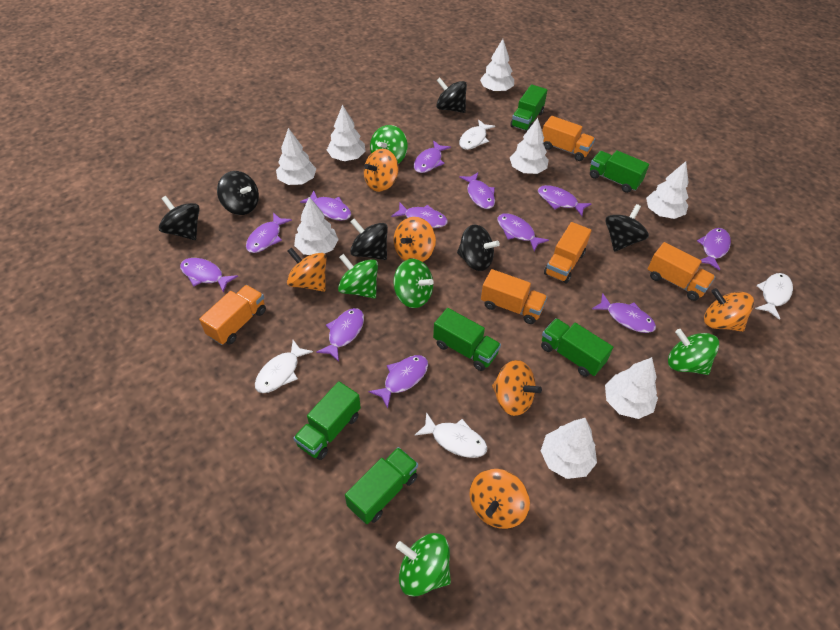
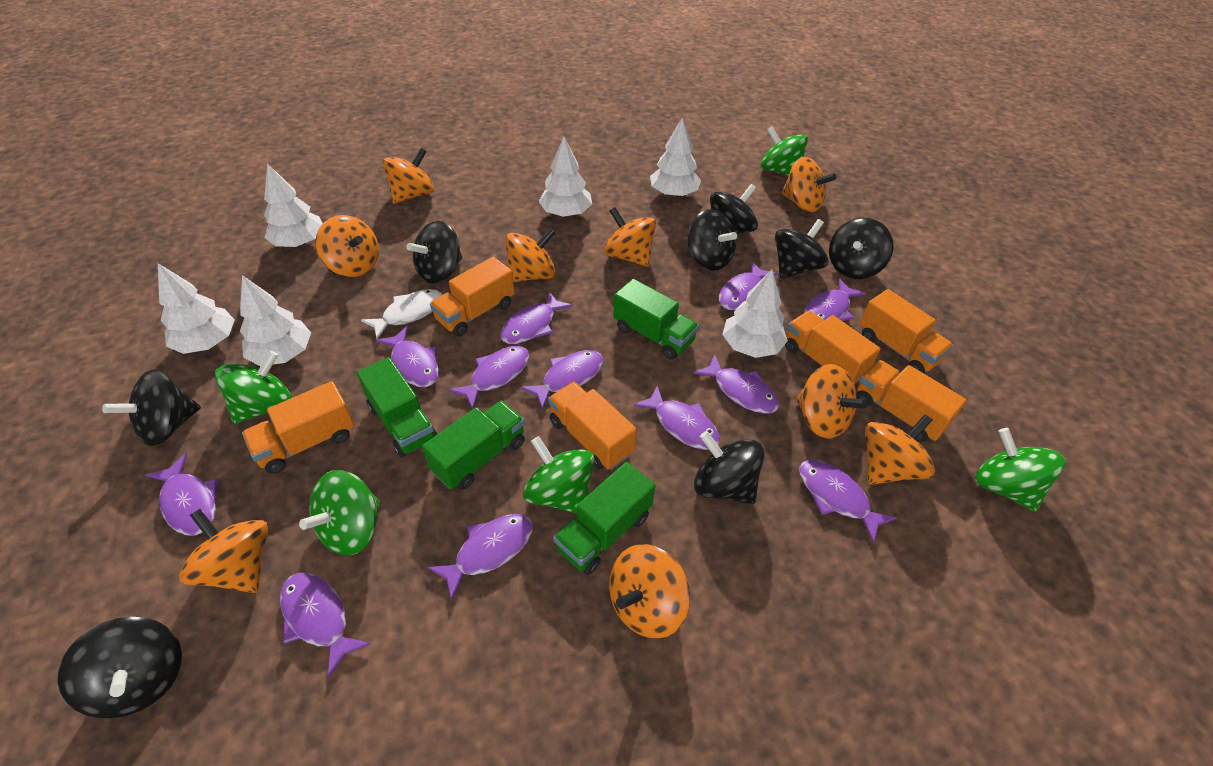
black spinning top: [159,196,200,240] [217,171,259,215] [350,218,388,260] [436,78,467,113] [457,225,500,271] [605,204,649,252] = 6 -> [58,617,182,718] [102,369,201,447] [407,221,462,284] [687,209,737,271] [694,431,765,504] [710,184,758,234] [775,219,829,279] [829,218,894,279] = 8
green truck: [293,381,361,460] [345,447,418,524] [433,308,501,371] [510,84,547,132] [541,318,613,377] [590,150,649,193] = 6 -> [356,357,437,457] [422,400,525,490] [553,462,655,575] [613,279,699,360] = 4
orange spinning top: [287,247,326,292] [364,149,399,192] [394,217,436,262] [469,469,530,529] [492,360,542,416] [704,288,754,332] = 6 -> [179,509,269,593] [316,215,379,277] [383,148,434,204] [505,228,556,282] [604,207,656,267] [609,544,690,639] [781,157,836,212] [796,364,868,439] [865,414,935,485] = 9
orange truck: [199,285,266,345] [481,269,547,324] [542,116,595,161] [544,222,591,283] [648,242,715,301] = 5 -> [242,381,355,474] [430,257,515,336] [548,382,637,470] [785,311,881,384] [856,360,967,442] [859,289,953,373] = 6
white fish: [255,340,313,393] [414,412,487,458] [459,120,495,150] [755,273,793,320] = 4 -> [361,289,443,339] = 1
white tree: [276,128,316,185] [294,197,339,255] [327,105,366,161] [480,39,514,92] [510,118,549,174] [541,418,597,479] [605,357,658,419] [646,161,688,219] = 8 -> [158,263,235,354] [240,275,311,366] [264,164,323,247] [539,136,592,217] [650,118,701,197] [722,269,788,358] = 6

